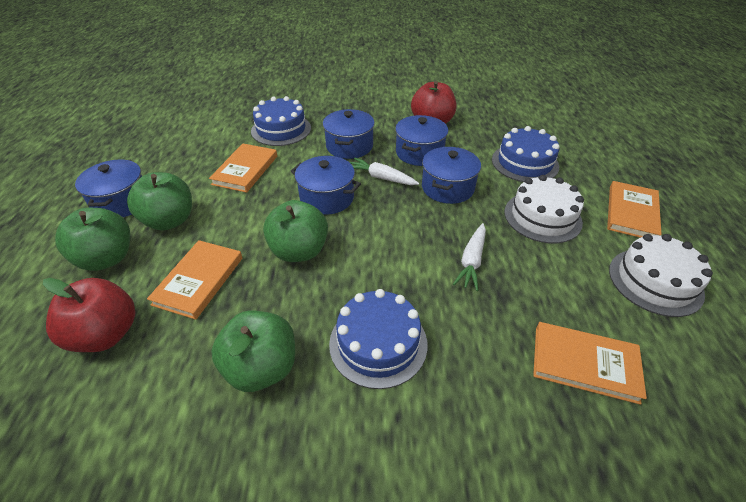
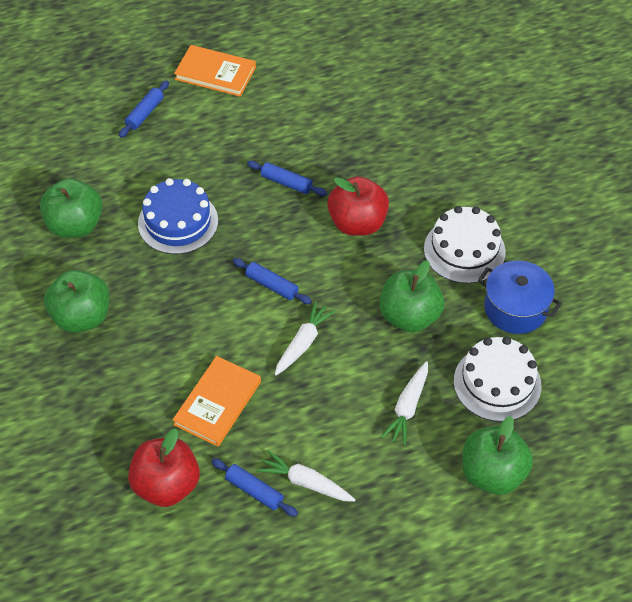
blue cake: [251,96,311,146] [329,289,428,389] [492,126,560,182] = 3 -> [138,178,218,254] = 1
blue pot: [75,160,142,217] [291,156,361,215] [323,109,375,159] [395,115,448,166] [422,147,481,204] = 5 -> [478,261,562,334] = 1
blue rolling pin: none = 0 -> [119,80,169,138] [212,458,298,517] [233,258,312,304] [247,161,327,196] = 4
orange book: [147,240,242,320] [209,143,277,193] [533,322,647,405] [607,181,662,238] = 4 -> [173,356,261,447] [174,45,256,97] = 2
white carrot: [350,158,419,185] [453,223,486,291] = 2 -> [257,450,356,502] [275,301,336,376] [381,361,428,446] = 3

